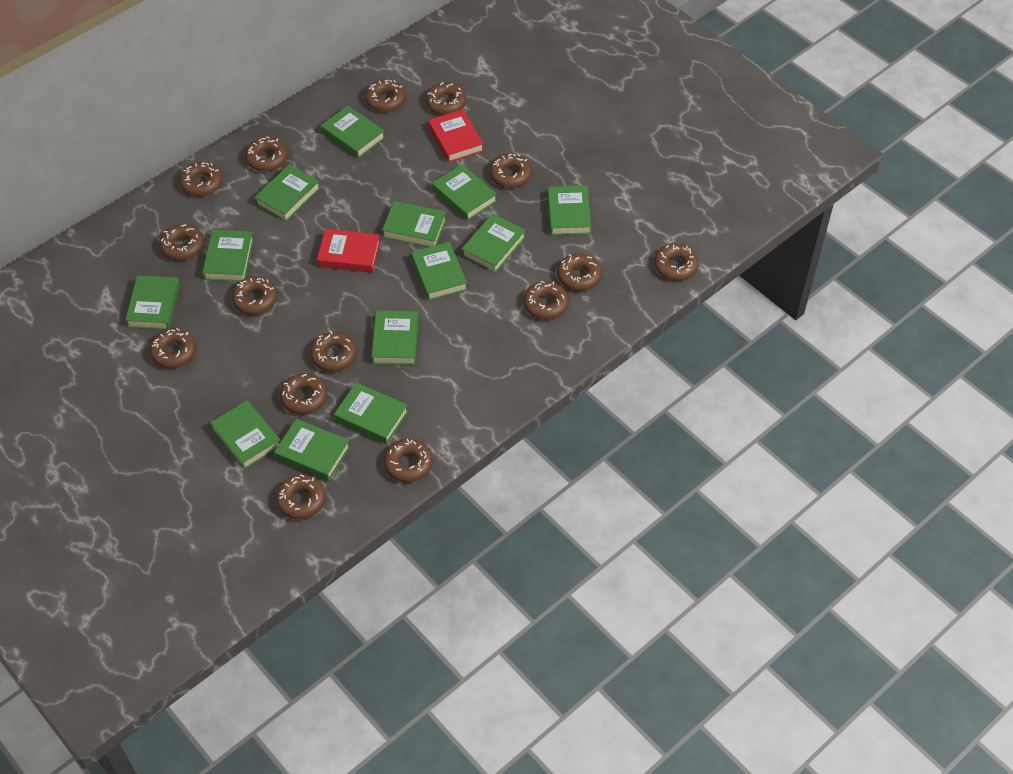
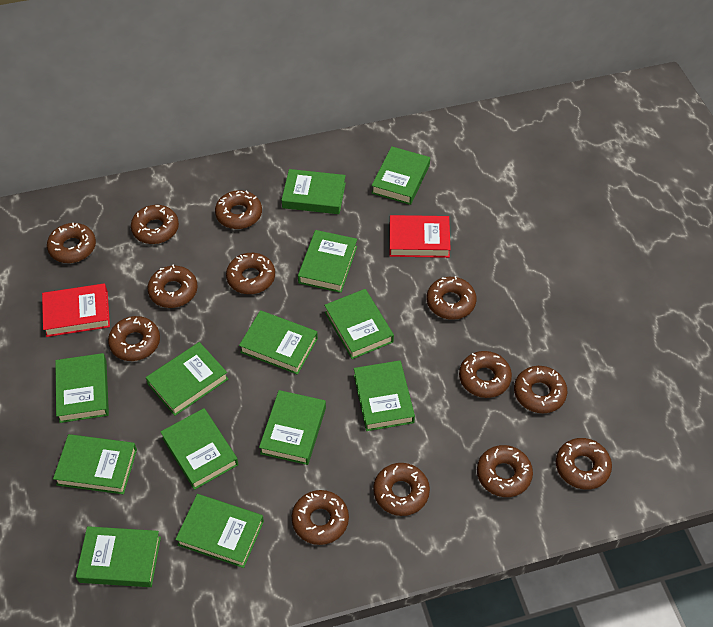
brown donut: [149,328,197,368] [159,224,204,261] [179,162,223,197] [232,276,277,315] [245,137,288,172] [276,474,326,520] [280,373,328,415] [310,331,357,372] [365,79,406,112] [384,439,433,483] [425,82,467,115] [489,153,532,188] [524,281,569,320] [557,253,602,291] [654,243,699,281] = 15 -> [47,223,96,263] [108,316,160,361] [131,205,179,244] [147,264,198,308] [215,190,262,229] [226,253,275,294] [292,490,349,545] [373,463,430,516] [427,276,477,320] [459,351,512,398] [477,445,533,497] [514,366,567,413] [556,438,612,490] = 13

